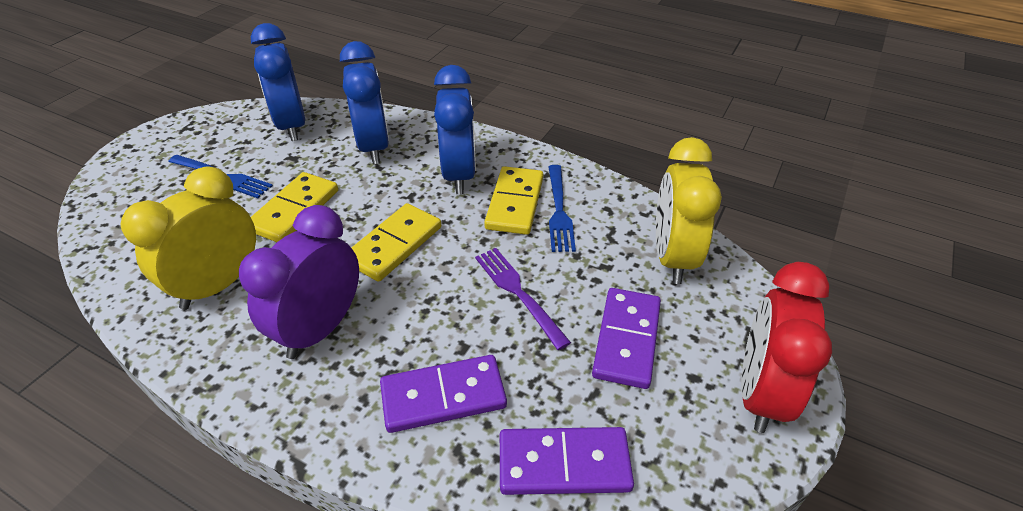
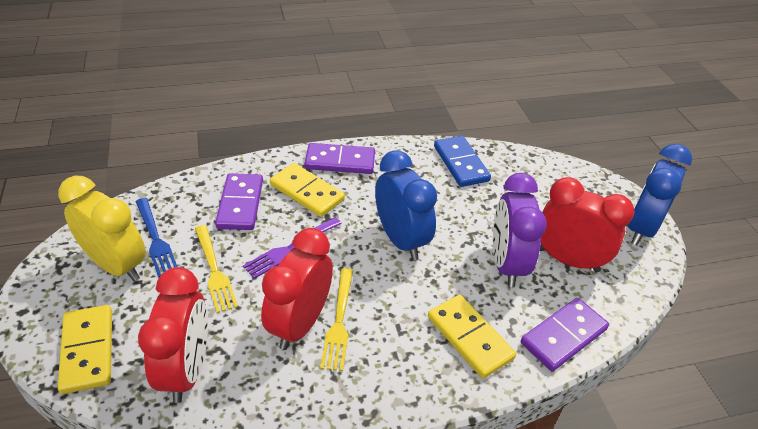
blue clock: [251,23,305,141] [340,41,389,164] [434,65,476,194] = 3 -> [375,150,437,260] [628,144,692,245] = 2
blue domino: none = 0 -> [434,136,491,187] = 1
blue fork: [168,155,273,198] [548,165,576,252] = 2 -> [136,198,178,277] = 1
red clock: [741,262,832,433] = 1 -> [138,267,208,403] [261,228,333,350] [540,177,634,272] = 3
yellow clock: [121,166,256,310] [656,137,722,284] = 2 -> [58,175,146,282] = 1
yellow fork: none = 0 -> [195,225,238,313] [320,268,353,371] = 2

